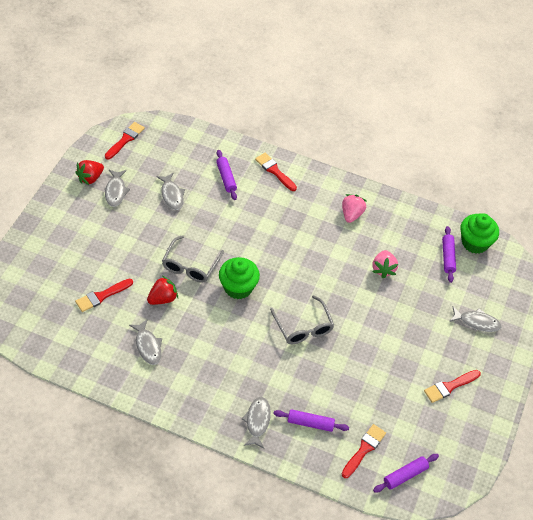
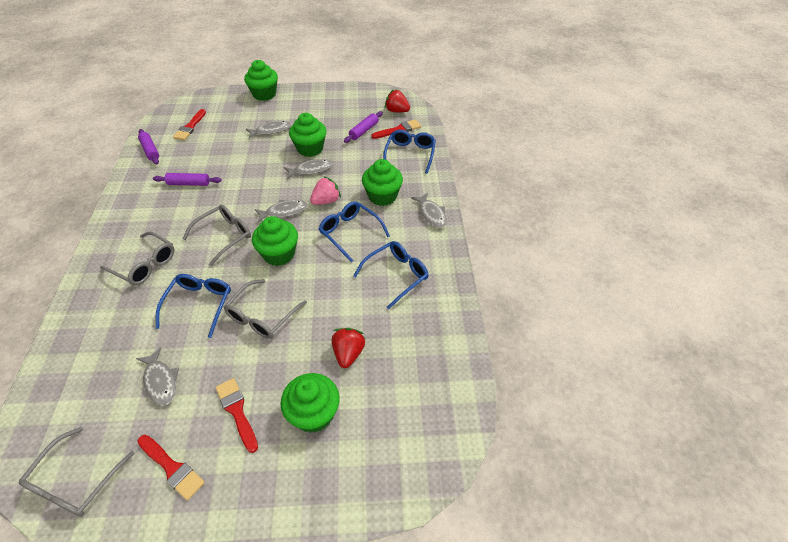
blue glasses: none = 0 -> [156,274,231,338] [319,201,390,262] [354,241,429,309] [383,130,436,174] = 4
green cupcake: [219,257,260,299] [461,213,499,254] = 2 -> [244,60,278,101] [252,216,298,266] [281,373,340,433] [289,113,327,157] [362,159,403,206] = 5
grey glasses: [162,235,224,283] [270,295,334,344] = 2 -> [18,427,135,517] [100,231,174,285] [182,204,251,266] [224,279,307,339] = 4
pink strawberry: [342,194,367,223] [373,250,398,278] = 2 -> [310,177,341,205] = 1
purple rolling pin: [216,150,237,200] [273,409,349,432] [373,454,439,493] [442,226,456,283] = 4 -> [138,129,159,165] [153,173,222,186] [344,111,383,143] = 3
red brush: [75,279,133,312] [105,122,145,160] [255,153,297,191] [342,424,386,478] [424,370,481,403] = 5 -> [137,435,205,500] [173,109,206,140] [216,378,258,453] [371,119,421,139] = 4

